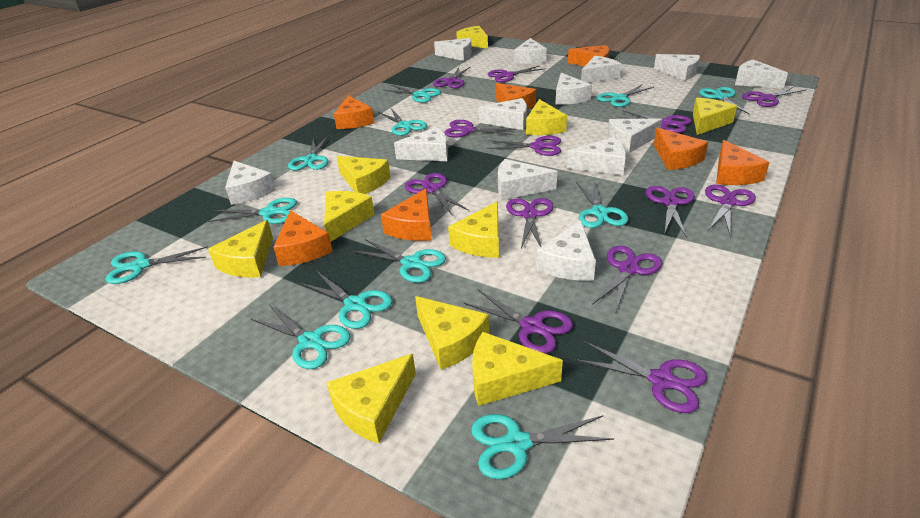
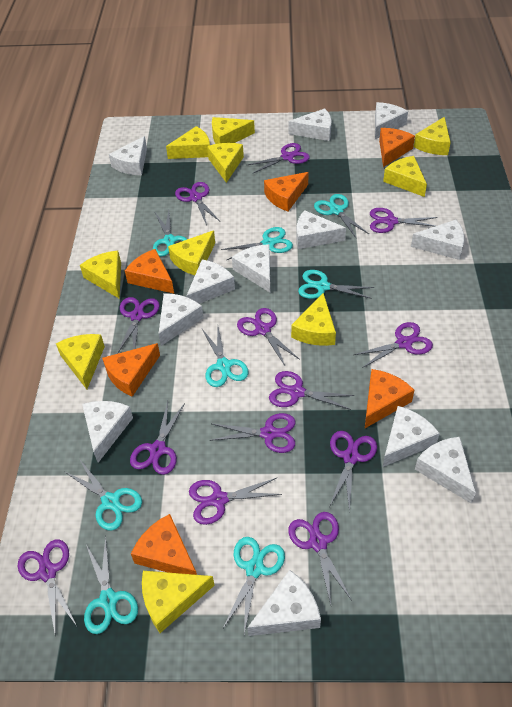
orange cheese: [273,210,333,266] [334,95,374,129] [381,188,432,241] [495,83,536,110] [568,45,609,66] [654,127,708,170] [716,140,770,185] = 7 -> [102,343,160,397] [125,249,174,294] [131,514,197,575] [264,172,309,211] [365,369,414,428] [379,128,415,167] = 6
turquoise scissors: [106,246,208,284] [208,198,297,224] [251,305,351,369] [288,136,328,171] [300,271,393,329] [352,239,446,283] [378,109,427,136] [383,85,441,103] [471,414,614,479] [576,180,628,228] [597,84,654,107] [699,87,750,114] = 12 -> [64,460,142,530] [84,536,138,634] [153,211,187,257] [202,327,248,387] [221,227,293,260] [223,537,285,635] [298,270,374,299] [314,194,369,239] = 8
white cheese: [225,161,276,205] [394,127,448,161] [434,38,472,61] [479,98,527,130] [498,159,557,200] [514,38,547,64] [536,220,596,281] [555,73,592,105] [567,137,626,175] [581,56,621,83] [607,119,662,153] [654,54,700,81] [735,60,788,88] = 13 -> [82,401,133,463] [109,136,147,175] [158,293,203,346] [186,259,235,304] [232,244,270,292] [247,570,321,636] [289,108,331,141] [296,210,346,249] [375,102,408,139] [383,406,440,467] [411,220,464,260] [415,437,476,504] = 12

